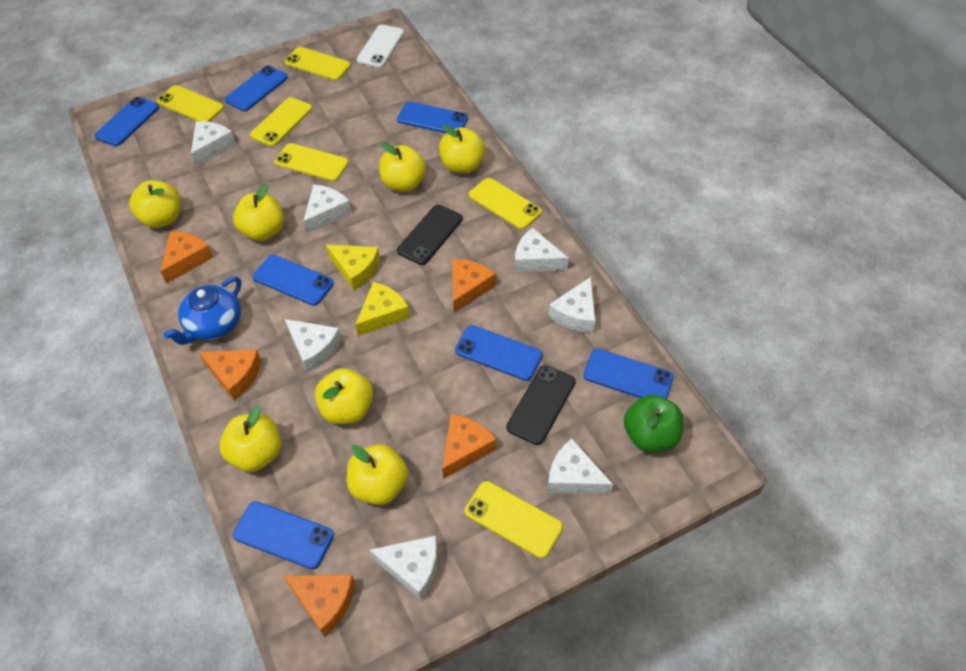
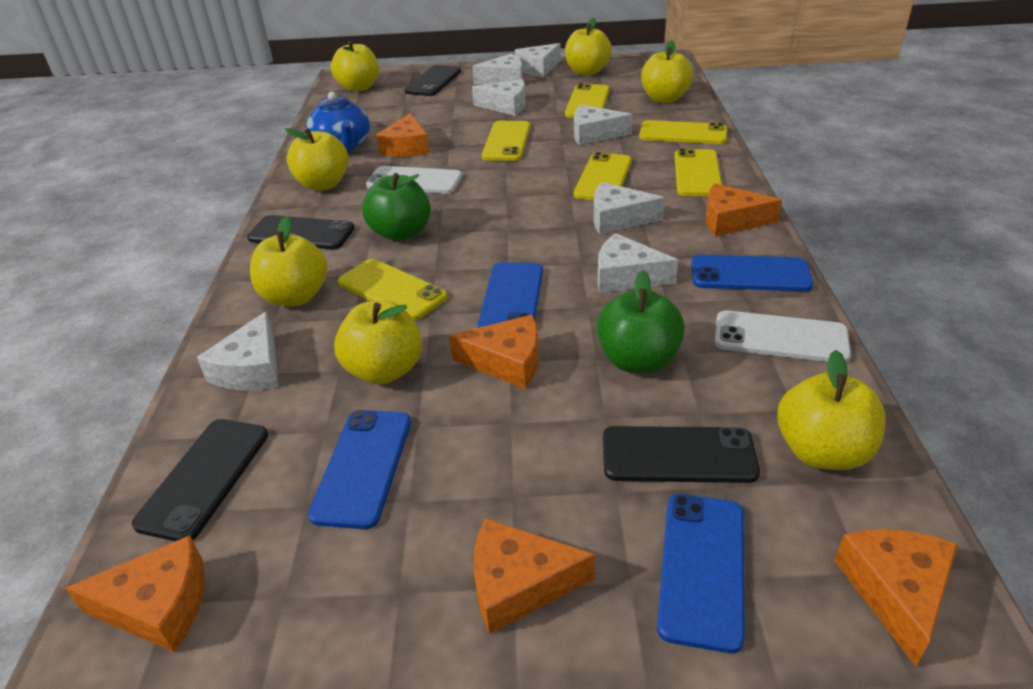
black phone: [397,205,463,265] [506,365,576,445] = 2 -> [132,419,268,541] [247,215,355,249] [405,65,461,96] [603,426,760,483] = 4
blue phone: [94,97,159,146] [225,66,288,111] [233,501,334,569] [253,255,334,306] [397,102,468,133] [455,325,543,381] [583,349,674,399] = 7 -> [308,410,411,529] [478,262,543,328] [657,494,745,653] [691,255,813,291] = 4
green apple: [624,395,683,452] = 1 -> [362,173,431,241] [597,270,685,373] = 2
orange cheese: [160,231,213,284] [199,349,261,400] [284,574,355,637] [442,414,496,479] [453,259,496,313] = 5 -> [65,535,205,653] [376,113,430,157] [449,315,539,389] [474,518,595,634] [706,183,782,237] [834,529,958,666] = 6
white phone: [357,25,404,68] = 1 -> [366,166,462,194] [715,310,851,363] = 2
yellow cheese: [326,245,380,291] [355,282,410,336] = 2 -> none = 0

